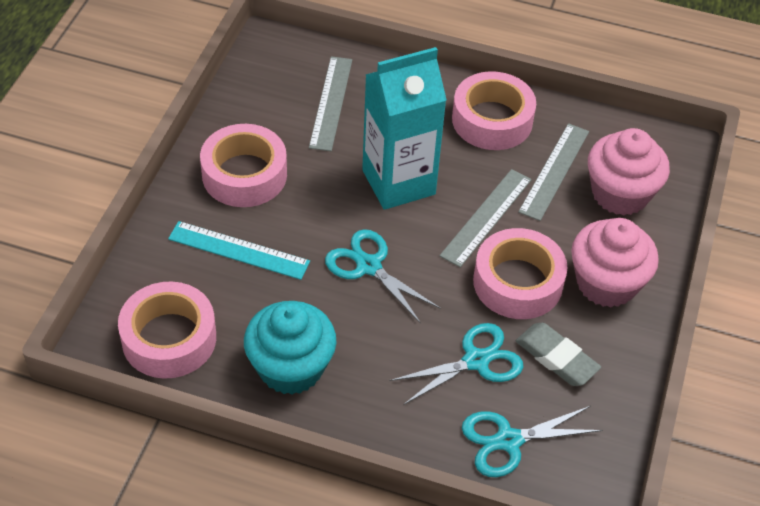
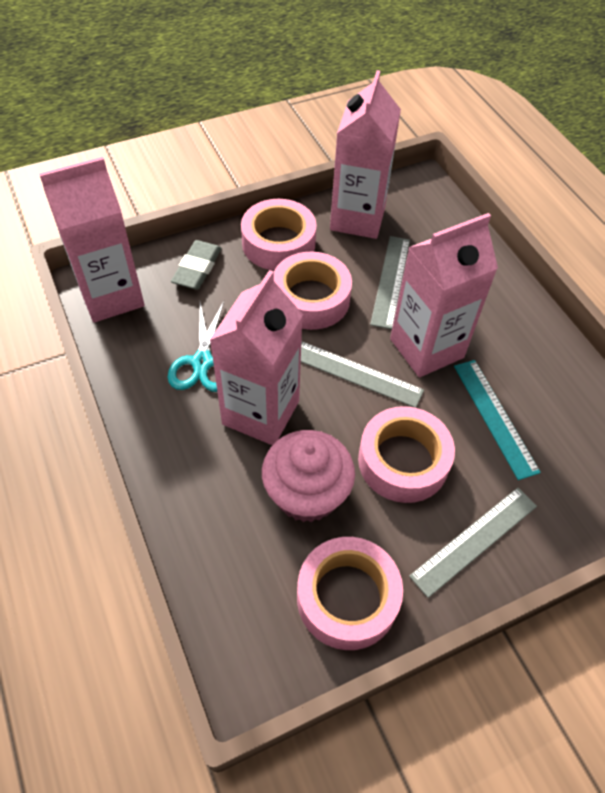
pink carton: none = 0 -> [39,157,144,323] [210,270,303,446] [330,70,401,239] [390,213,498,377] = 4
pink cupcake: [571,218,659,307] [588,128,670,215] = 2 -> [262,430,355,522] = 1
turquoise carton: [362,47,447,210] = 1 -> none = 0
turquoise cupcake: [244,301,336,395] = 1 -> none = 0
turquoise scissors: [325,229,440,324] [390,323,523,405] [462,406,602,477] = 3 -> [168,301,224,392] = 1

